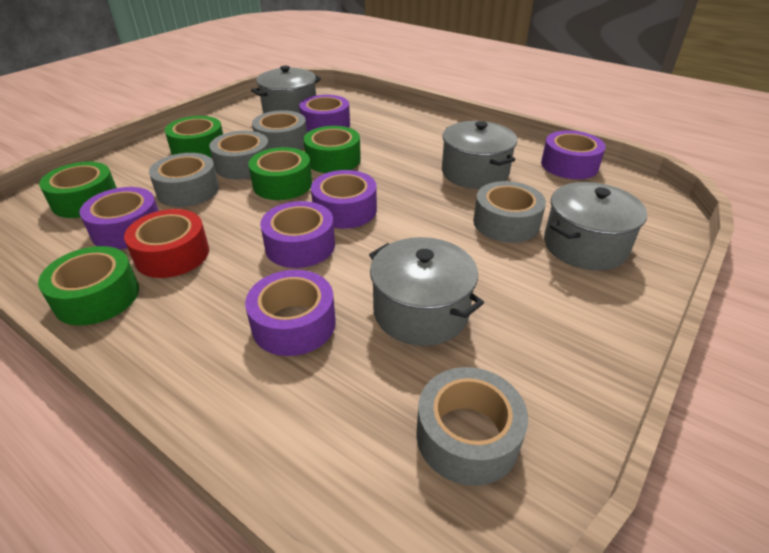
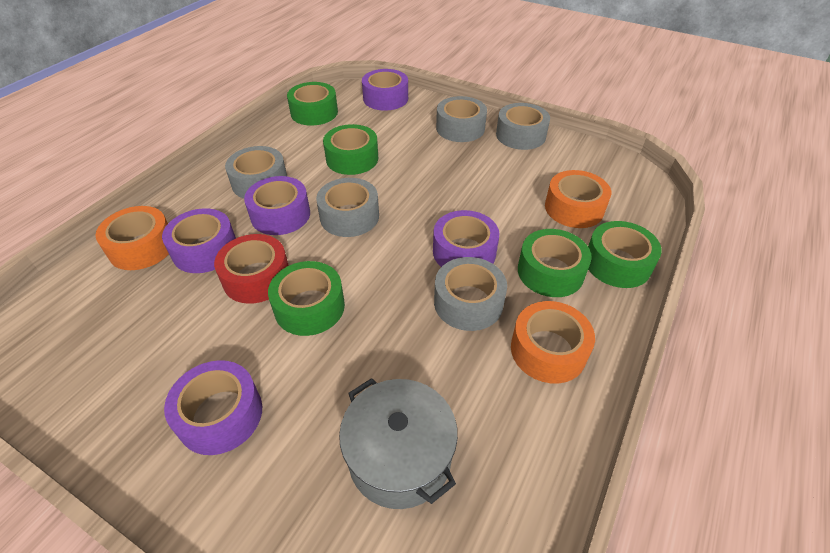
grey pot: [251,66,321,113] [369,237,484,346] [442,121,517,189] [544,182,647,270] = 4 -> [339,378,458,509] = 1
orange tape: none = 0 -> [96,206,169,270] [511,301,595,384] [545,170,611,228] = 3
purple tape: [80,187,159,250] [245,270,336,356] [260,201,335,268] [299,95,350,133] [311,170,377,229] [541,130,606,179] = 6 -> [162,208,236,273] [164,360,262,455] [244,176,310,235] [362,69,408,111] [433,210,499,267] = 5

